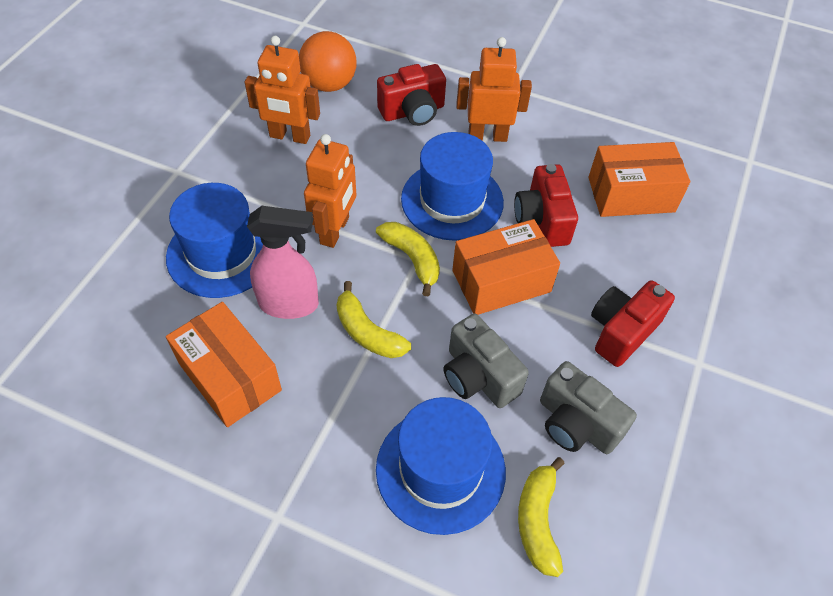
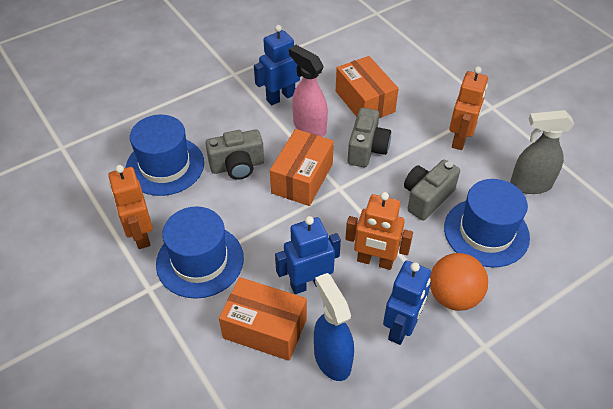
blue robot: none = 0 -> [254,25,300,105] [275,216,341,294] [383,261,431,345] = 3
blue spray bottle: none = 0 -> [314,273,354,381] = 1
grey camera: [444,314,529,408] [540,361,637,454] = 2 -> [205,130,264,180] [348,108,391,167] [404,160,460,221] = 3
grey spray bottle: none = 0 -> [510,110,574,194] = 1
red camera: [377,64,446,126] [514,164,578,247] [591,280,675,367] = 3 -> none = 0
yellow banana: [337,281,411,358] [376,222,440,296] [518,457,565,577] = 3 -> none = 0

